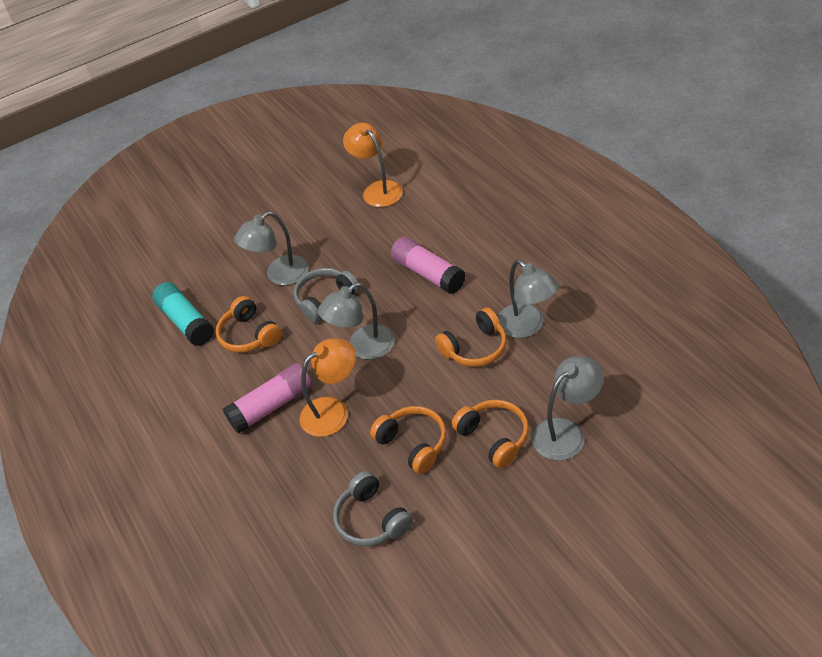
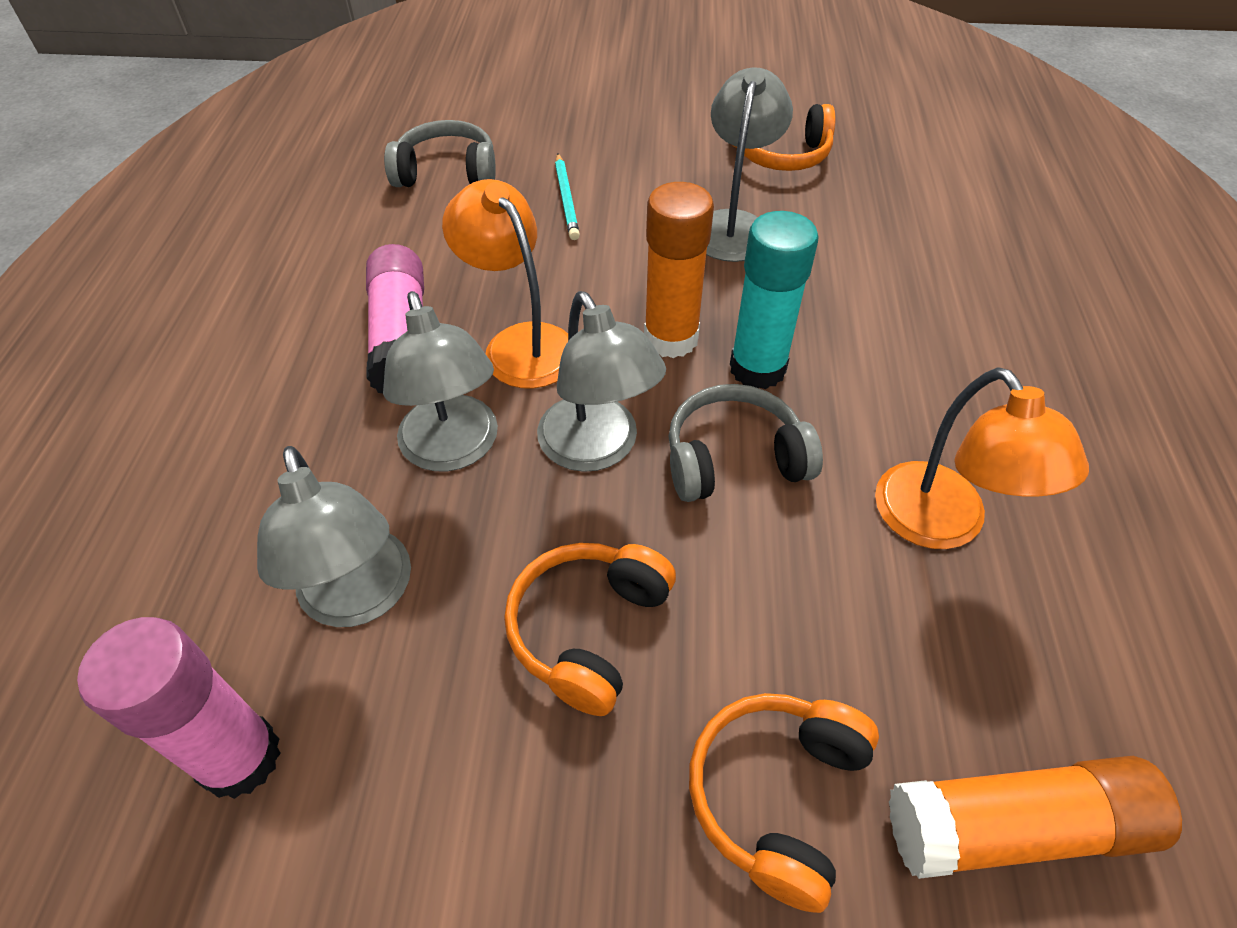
orange glue stick: none = 0 -> [644,182,714,358] [889,756,1182,879] = 2
orange headphones: [215,296,282,353] [370,406,447,474] [435,308,507,367] [452,400,529,468] = 4 -> [504,543,676,716] [689,693,879,913] [732,104,835,171] = 3
turquoise pencil: none = 0 -> [555,153,580,240] = 1

